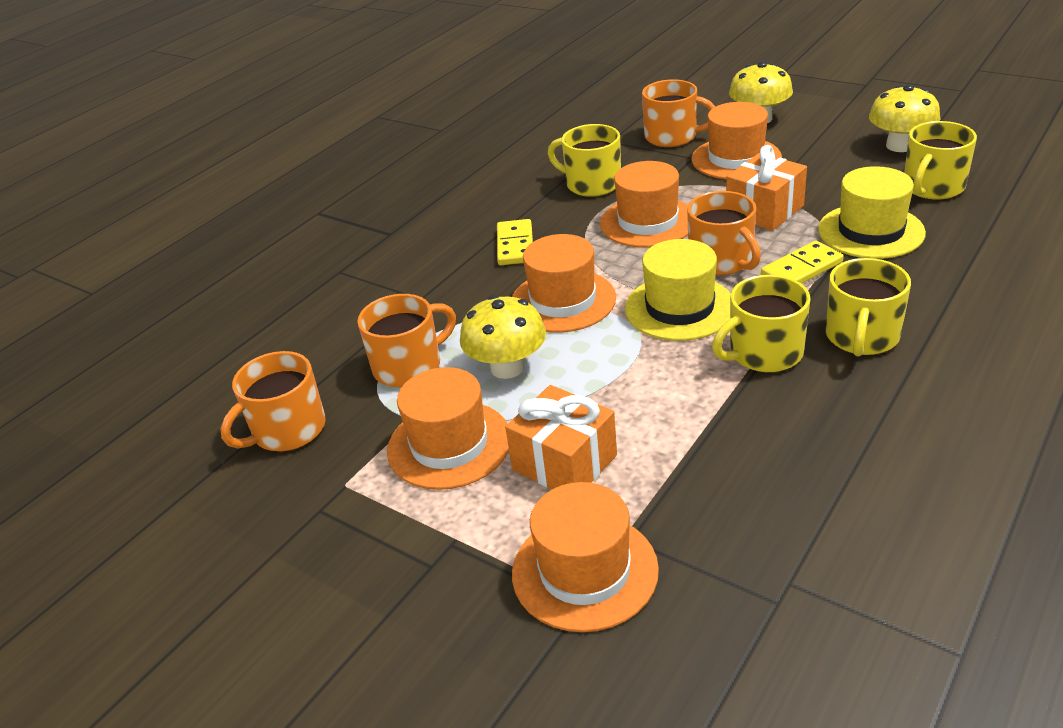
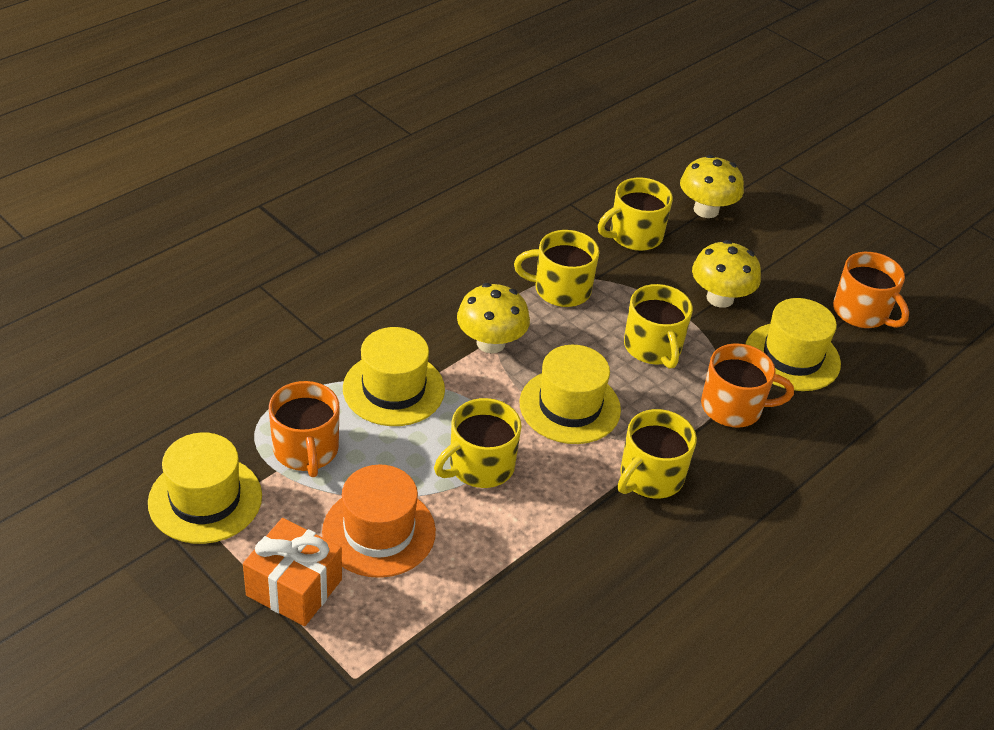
orange gift: [505,385,617,489] [726,145,807,231] = 2 -> [243,518,342,626] = 1
orange hat: [387,367,509,490] [512,234,616,333] [512,482,659,632] [600,161,688,248] [691,102,782,180] = 5 -> [322,465,436,578] = 1
orange mug: [220,351,326,451] [357,294,456,387] [642,79,715,147] [687,191,761,275] = 4 -> [269,381,339,477] [701,343,794,428] [833,252,909,328] = 3
yellow domino: [497,219,533,265] [761,241,844,284] = 2 -> none = 0
yellow hat: [625,239,731,341] [818,166,926,259] = 2 -> [148,432,262,544] [343,327,445,426] [519,345,621,444] [746,298,841,391] = 4
yellow mug: [548,124,621,197] [712,275,811,372] [826,258,911,357] [904,121,977,200] = 4 -> [434,398,522,488] [514,230,600,307] [598,177,673,251] [618,409,697,499] [624,284,693,369] = 5

